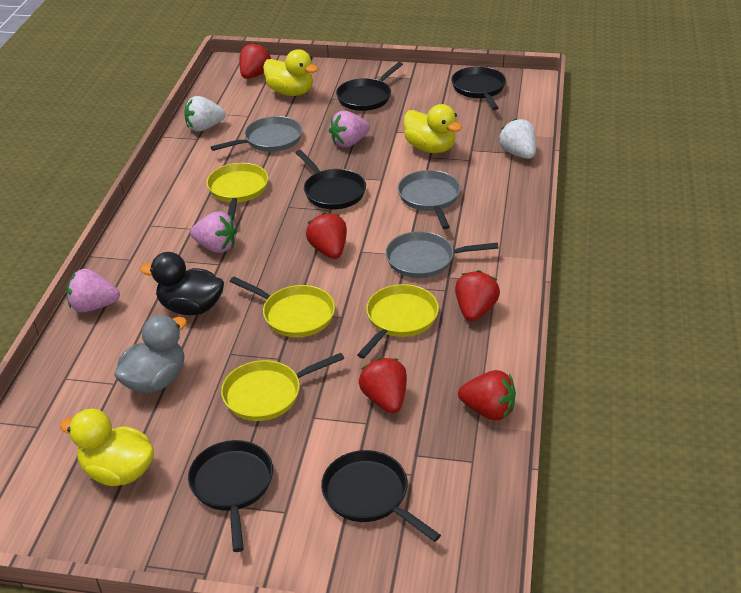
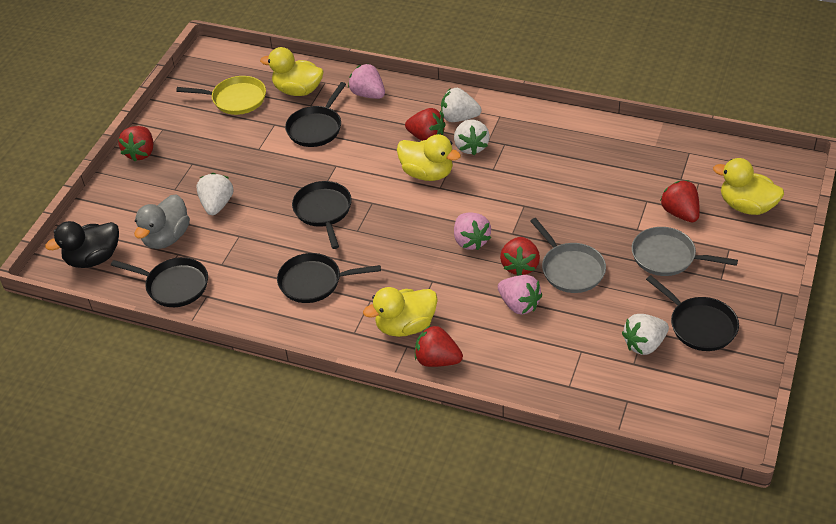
grey pan: [211,116,302,152] [385,231,498,278] [398,170,461,229] = 3 -> [530,218,606,293] [632,227,738,276] = 2
white strawberry: [184,96,226,132] [498,118,536,159] = 2 -> [196,173,233,215] [441,88,482,122] [454,120,490,155] [622,314,669,355] = 4
yellow duck: [60,409,154,486] [263,49,318,96] [404,104,462,153] = 3 -> [260,47,324,96] [363,287,438,337] [397,134,461,181] [713,158,784,215] = 4
yellow pan: [207,163,268,220] [221,353,344,421] [230,277,335,337] [357,284,439,359] = 4 -> [176,76,266,115] = 1

